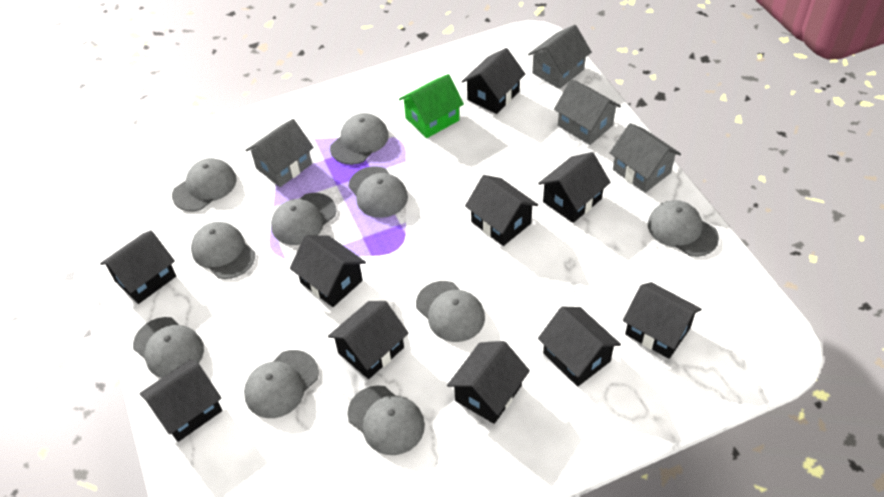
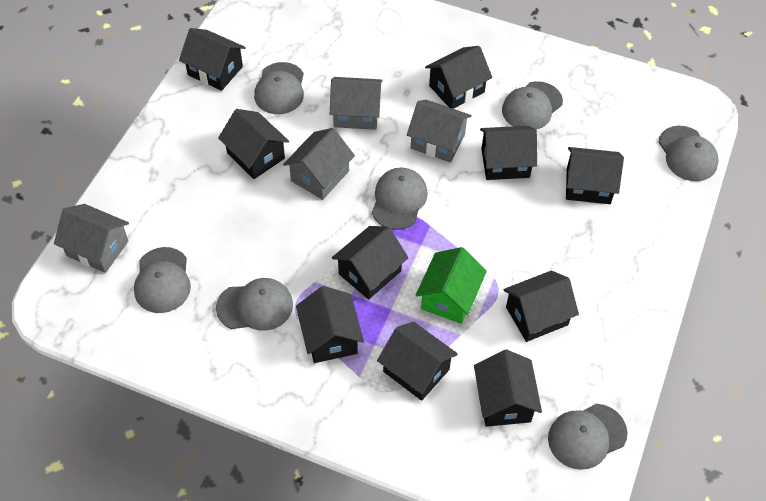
grey cap: [133,317,204,378] [172,158,237,211] [191,222,255,279] [244,350,319,418] [271,193,336,245] [330,113,389,165] [347,385,425,455] [349,166,408,218] [416,281,485,342] [648,200,719,257] = 10 -> [134,247,191,313] [216,278,293,331] [254,62,304,114] [372,168,428,230] [502,81,563,130] [548,404,628,470] [659,126,719,181] = 7

